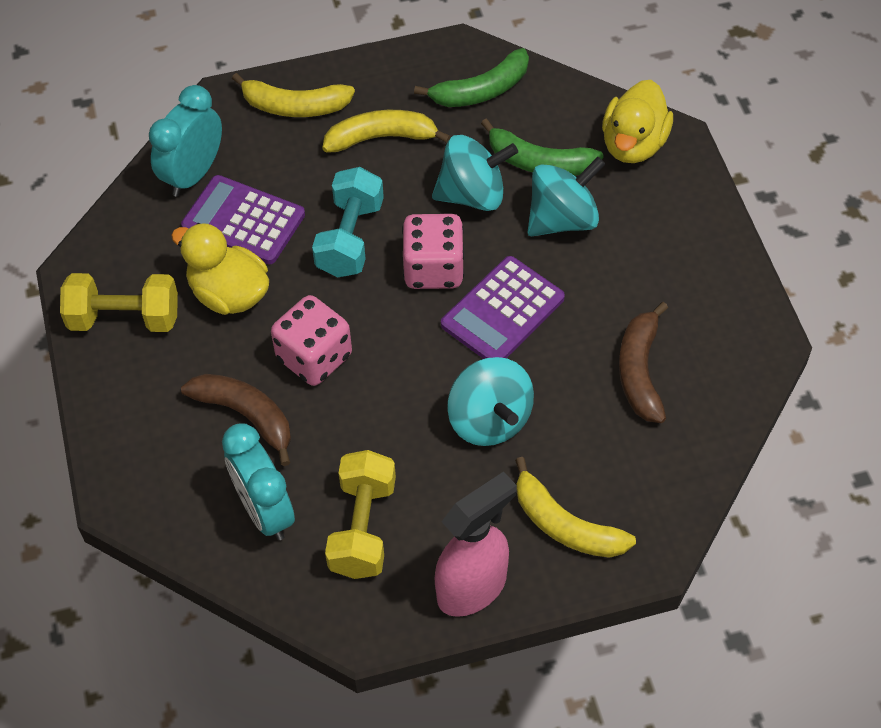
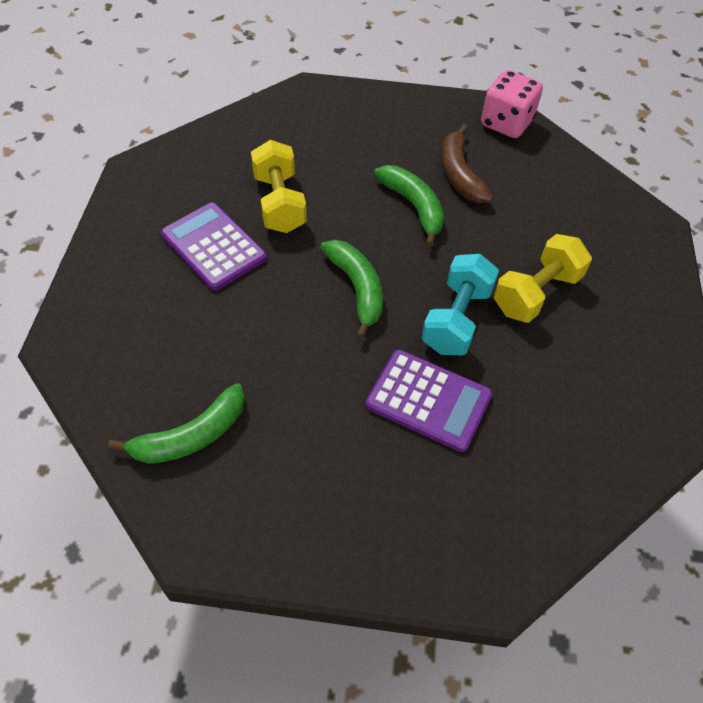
brown banana: [181,374,291,466] [619,302,668,423] = 2 -> [442,124,493,203] = 1
green banana: [414,48,529,107] [481,119,604,176] = 2 -> [108,383,245,464] [321,240,383,339] [374,165,444,247] = 3
pink dice: [271,295,352,386] [402,214,464,289] = 2 -> [481,70,543,138] = 1
pink spray bottle: [435,471,517,617] = 1 -> none = 0
turquoise clock: [149,85,222,197] [222,423,295,540] = 2 -> none = 0
turquoise spinning top: [432,135,518,211] [447,357,534,446] [527,157,605,237] = 3 -> none = 0
yellow banana: [232,73,355,117] [322,110,451,153] [515,457,636,558] = 3 -> none = 0
yellow duck: [171,223,269,315] [602,80,673,163] = 2 -> none = 0

